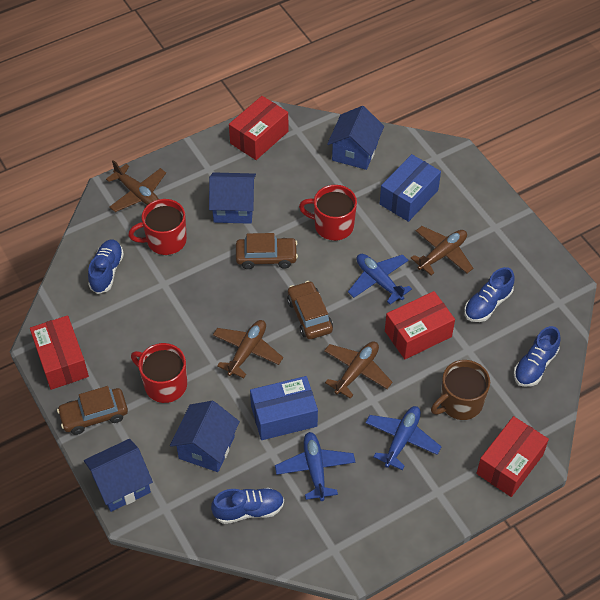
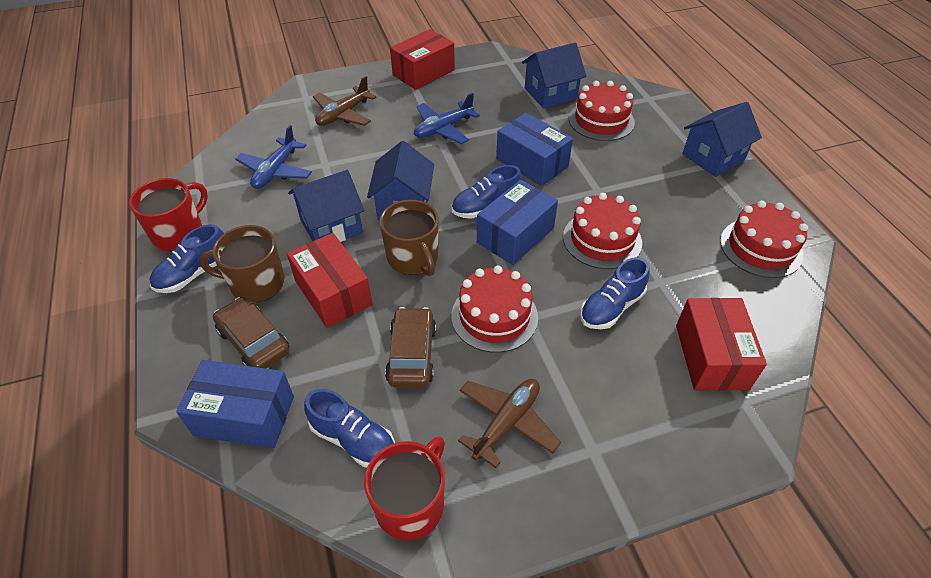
blue box: [250,376,318,440] [380,154,441,222] = 2 -> [176,360,294,448] [477,180,558,265] [496,113,573,186] = 3
blue plane: [275,432,355,501] [348,254,412,304] [365,406,441,470] = 3 -> [235,125,312,189] [414,93,480,144] = 2
brown car: [57,386,128,435] [236,233,298,269] [287,281,333,339] = 3 -> [213,297,289,369] [385,307,436,387] = 2
brown mug: [431,360,490,420] = 1 -> [199,225,285,303] [380,200,439,276] = 2
brown plane: [106,160,166,212] [213,320,283,378] [324,341,392,399] [411,226,473,275] = 4 -> [313,76,377,126] [458,379,561,468] = 2
red box: [30,315,89,390] [229,96,288,160] [385,291,455,359] [476,416,549,497] = 4 -> [287,233,373,328] [390,29,455,90] [676,298,767,391] = 3
red cake: none = 0 -> [451,266,538,353] [563,193,642,269] [569,81,635,141] [720,201,808,278] = 4
red mug: [128,199,187,255] [131,343,187,403] [299,185,357,241] = 3 -> [129,178,208,251] [364,436,445,541] = 2

